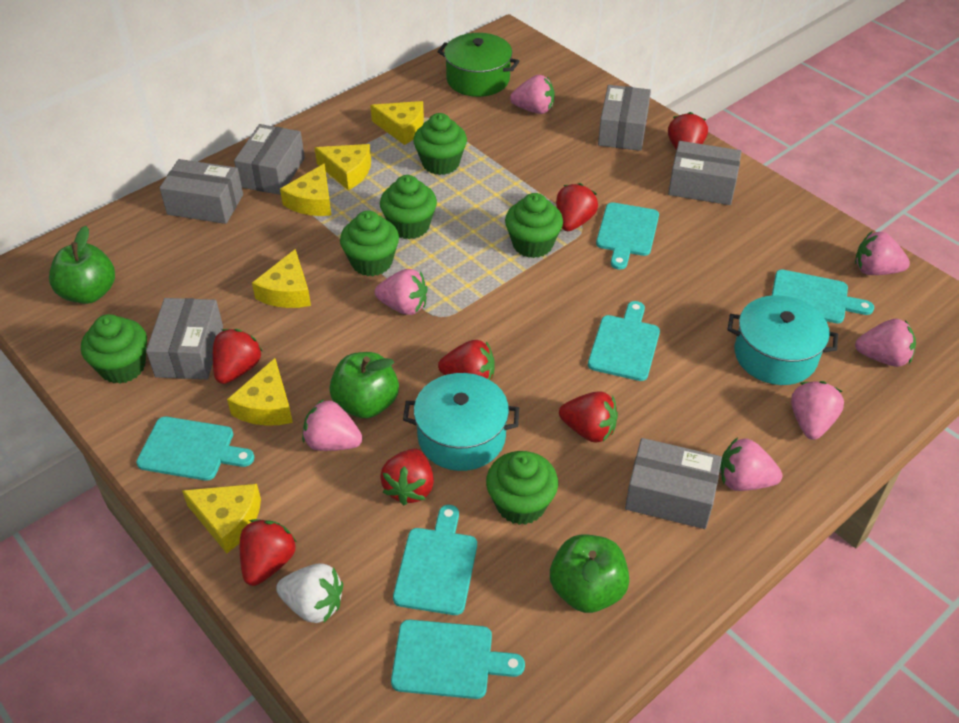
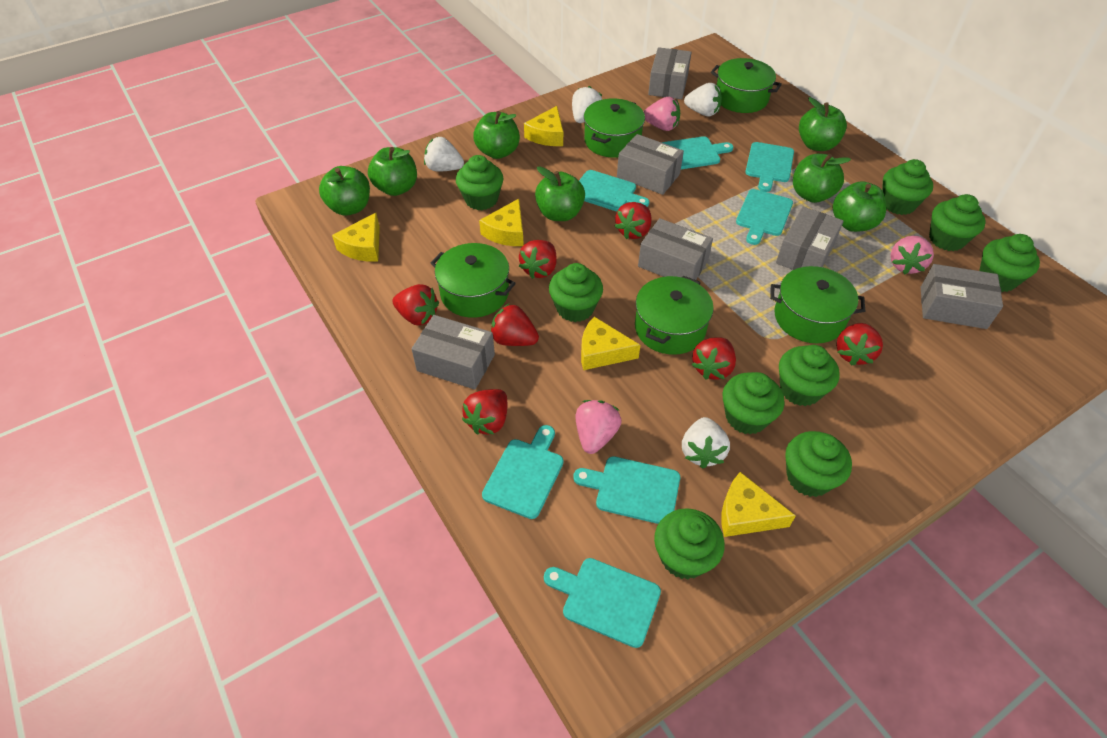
green apple: [49,226,115,304] [329,352,399,418] [550,534,629,613] = 3 -> [319,166,370,216] [368,147,417,196] [473,111,520,159] [535,166,585,221] [793,154,851,203] [799,97,847,151] [833,181,886,232] = 7
green cupcake: [81,314,147,384] [340,211,399,276] [380,175,437,239] [413,113,467,175] [486,451,558,525] [505,193,563,258] = 6 -> [456,155,503,210] [549,263,603,322] [654,508,725,579] [723,372,784,435] [779,345,840,406] [785,431,852,497] [882,159,933,215] [929,194,985,251] [979,234,1040,292] = 9
green pot: [437,33,519,97] = 1 -> [430,243,516,318] [584,98,645,158] [635,276,714,355] [711,58,782,113] [770,266,865,343] = 5
pink strawberry: [302,399,363,451] [375,269,428,315] [510,75,555,114] [719,437,782,491] [791,381,844,440] [855,232,910,275] [855,319,916,367] = 7 -> [576,400,622,454] [643,97,680,131] [890,236,934,275] = 3
turquoise cutting board: [136,417,254,481] [391,620,525,699] [393,505,477,615] [588,301,660,381] [596,202,659,270] [772,270,874,323] = 6 -> [482,425,564,519] [544,558,661,648] [573,456,680,524] [579,170,649,211] [662,136,733,169] [736,189,793,245] [745,142,794,192] = 7
turquoise pot: [403,373,519,471] [727,295,838,385] = 2 -> none = 0
white strawberry: [276,563,343,623] = 1 -> [424,137,464,171] [572,86,602,123] [682,417,730,469] [684,83,722,116] = 4
yellow cheese: [182,484,261,553] [227,358,293,426] [252,249,311,308] [280,163,332,216] [314,144,371,190] [370,101,424,145] = 6 -> [332,213,380,262] [479,199,524,246] [524,106,563,146] [581,317,640,370] [721,472,796,537] = 5

